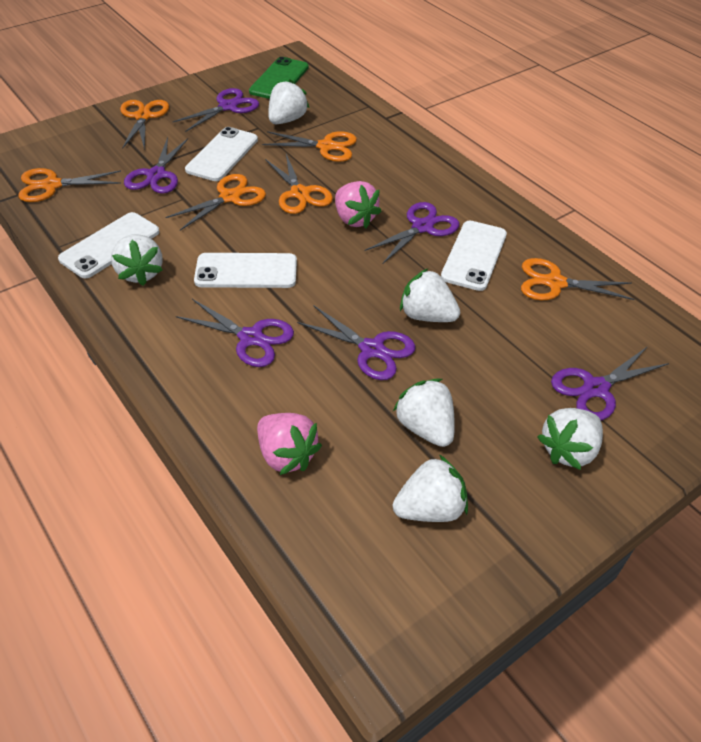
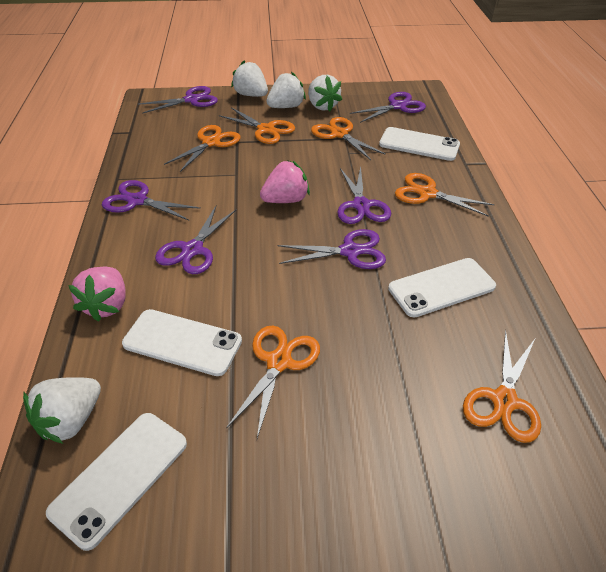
green phone: [249,57,309,99] = 1 -> none = 0
white strawberry: [111,234,163,286] [268,79,309,124] [393,379,455,447] [393,455,468,522] [400,269,460,322] [537,408,603,470] = 6 -> [23,377,101,444] [231,60,268,97] [266,72,306,108] [308,75,342,111] = 4

